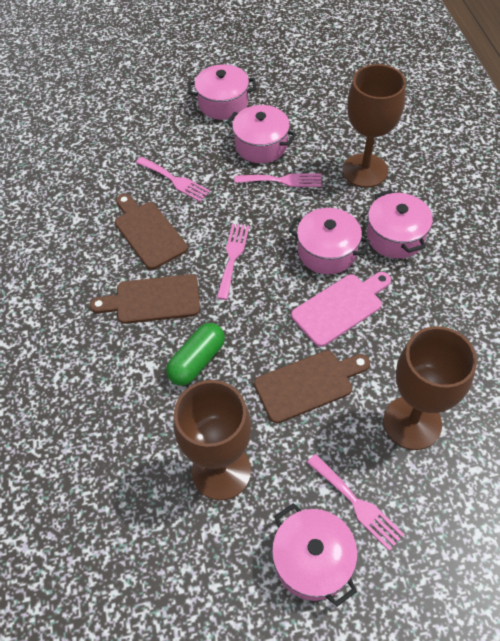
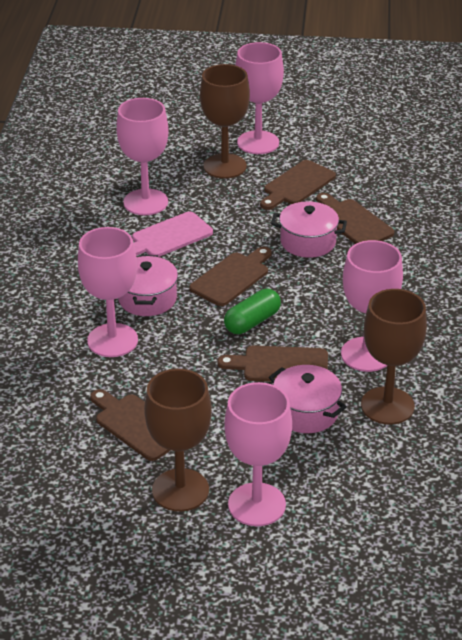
brown cutting board: [90,274,200,324] [115,194,188,270] [254,350,370,423] = 3 -> [90,389,171,461] [189,247,272,306] [217,345,328,382] [260,160,336,210] [316,193,394,244] = 5
pink fork: [136,157,210,202] [217,224,249,300] [234,173,322,187] [307,454,405,551] = 4 -> none = 0
pink goblet: none = 0 -> [78,227,138,357] [116,98,169,215] [224,382,292,526] [235,42,284,154] [341,240,403,372] = 5
pink pot: [188,64,256,120] [226,105,297,163] [272,503,358,607] [289,208,370,274] [367,190,433,259] = 5 -> [118,255,178,316] [269,365,347,433] [271,201,347,258] = 3

